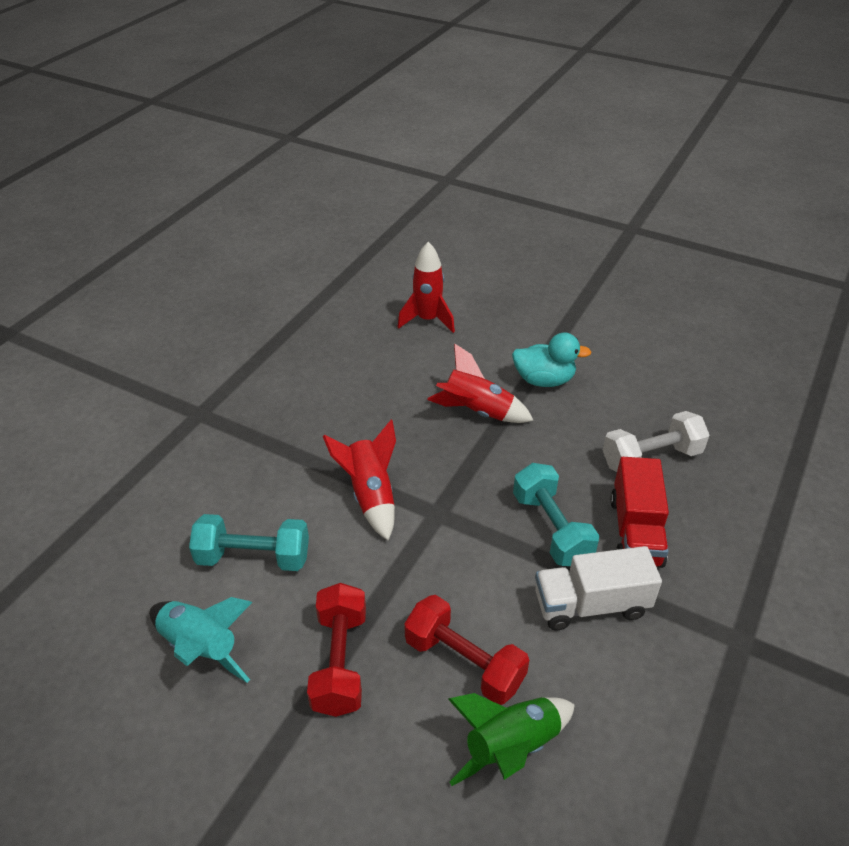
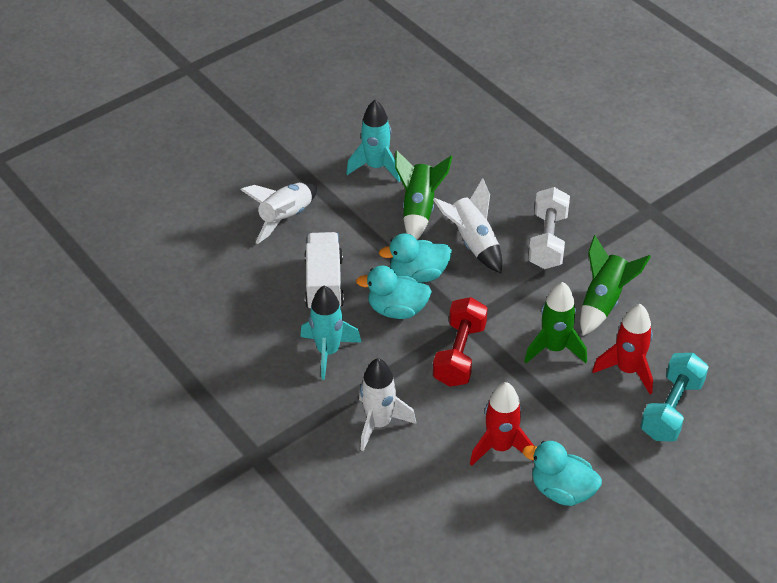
green rocket: [448,693,575,786] = 1 -> [395,150,452,239] [524,282,587,363] [580,235,651,336] = 3
red dumbbell: [307,583,366,717] [404,595,529,705] = 2 -> [433,297,487,387] = 1
red rocket: [323,420,396,541] [398,242,455,333] [427,343,534,423] = 3 -> [470,382,534,466] [592,304,653,394] = 2
red truck: [610,457,669,568] = 1 -> none = 0
turquoise duck: [512,333,591,387] = 1 -> [356,266,432,319] [379,234,452,283] [523,441,602,506] = 3
turquoise dumbbell: [189,514,309,571] [513,463,599,566] = 2 -> [640,353,709,442] = 1
turquoise rocket: [150,597,252,683] = 1 -> [300,286,362,380] [346,100,401,182] = 2
white rocket: none = 0 -> [241,183,317,244] [359,358,416,451] [433,178,503,273] = 3

